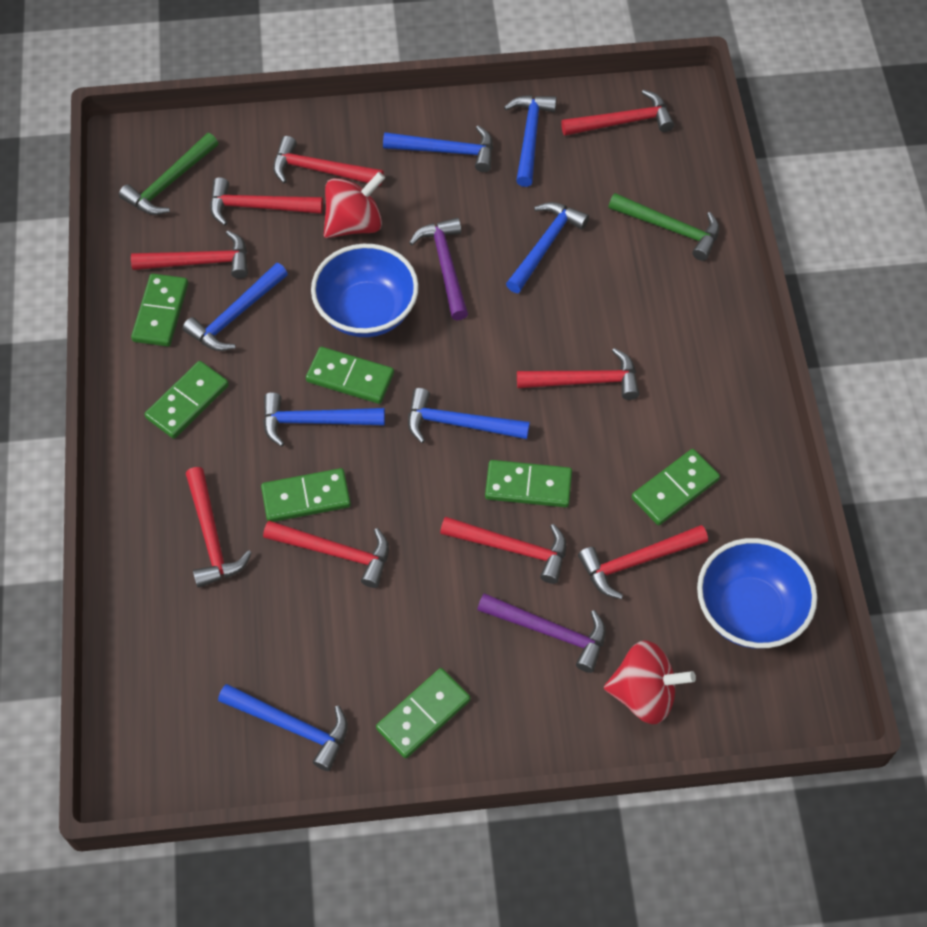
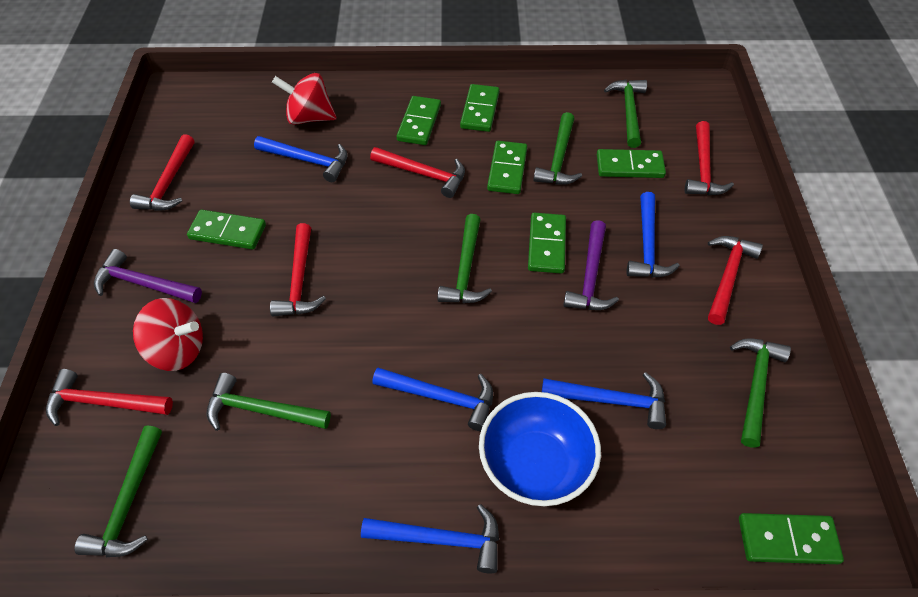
blue bowl: [311,244,419,337] [697,538,817,649] = 2 -> [479,392,601,506] = 1
blue hammer: [183,263,288,351] [218,684,348,771] [263,392,385,447] [383,125,493,172] [408,388,530,443] [504,95,557,187] [506,202,589,293] = 7 -> [254,136,348,182] [361,504,499,574] [372,368,493,431] [542,372,666,429] [627,192,680,278] = 5
green hammer: [119,133,218,215] [608,193,719,261] = 2 -> [74,425,162,557] [207,373,331,431] [437,214,492,303] [533,112,582,185] [604,80,647,148] [730,338,791,448] = 6
red hammer: [131,230,248,279] [186,467,252,588] [210,177,323,226] [263,521,389,588] [273,136,384,186] [440,517,566,584] [517,348,639,400] [561,90,674,136] [578,525,708,599] = 9 -> [46,369,173,426] [130,134,195,211] [270,223,326,317] [370,147,465,198] [685,121,734,195] [708,236,763,325] = 6

